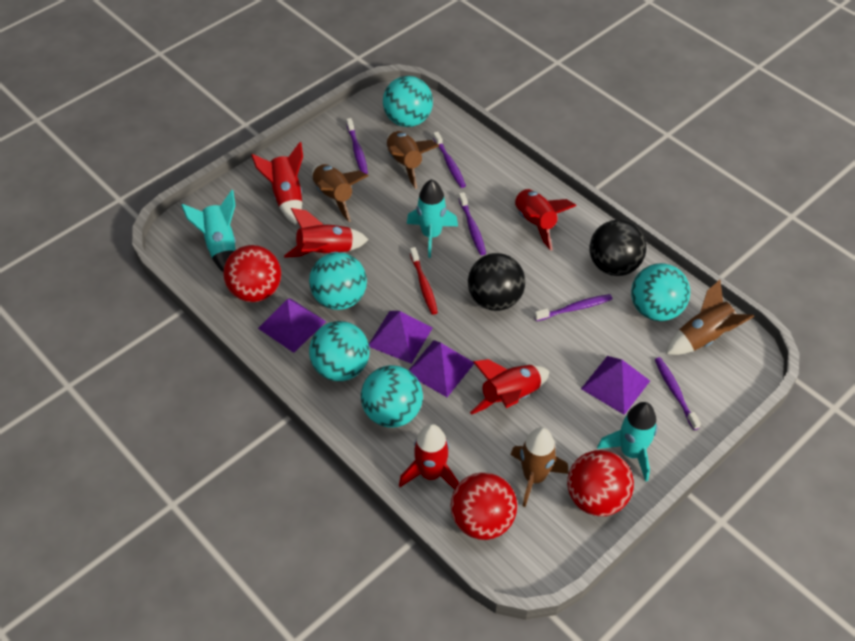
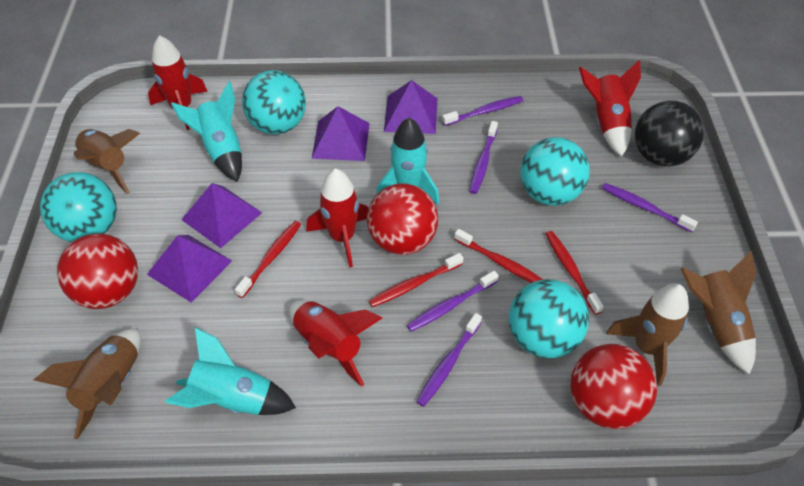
black ball: [468,253,525,311] [589,220,647,276] = 2 -> [635,101,704,167] = 1
red rocket: [251,142,303,225] [284,208,369,258] [399,424,459,490] [470,359,550,415] [514,188,577,251] = 5 -> [148,35,208,130] [289,300,382,387] [306,168,368,268] [579,60,641,156] = 4
red toothbrush: [410,247,438,315] = 1 -> [235,221,301,298] [369,253,463,307] [454,229,543,283] [546,231,604,315] = 4
turquoise ball: [309,252,367,310] [309,321,370,381] [361,365,423,428] [383,76,433,127] [631,263,690,321] = 5 -> [40,172,117,242] [242,70,306,134] [509,279,589,359] [520,137,590,206] = 4

